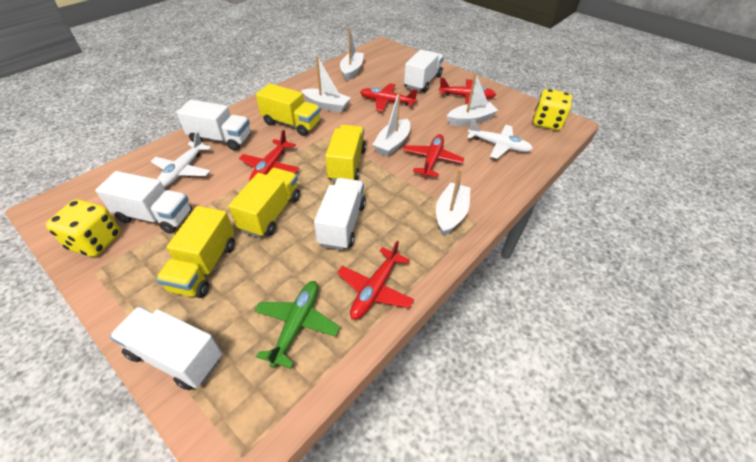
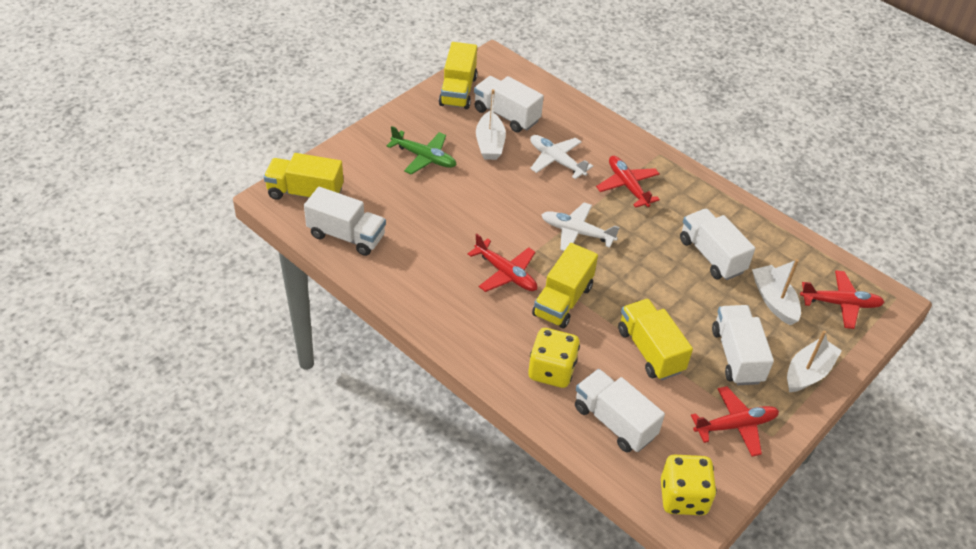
red plane: [239,130,299,181] [337,240,414,320] [360,83,418,112] [403,134,464,177] [439,78,497,105] = 5 -> [468,234,537,292] [596,156,660,208] [691,386,779,457] [800,270,885,329] = 4
white boat: [301,56,351,113] [340,27,364,81] [372,90,410,157] [436,168,470,236] [447,73,499,126] = 5 -> [476,89,506,160] [752,259,801,325] [787,330,842,392] = 3

